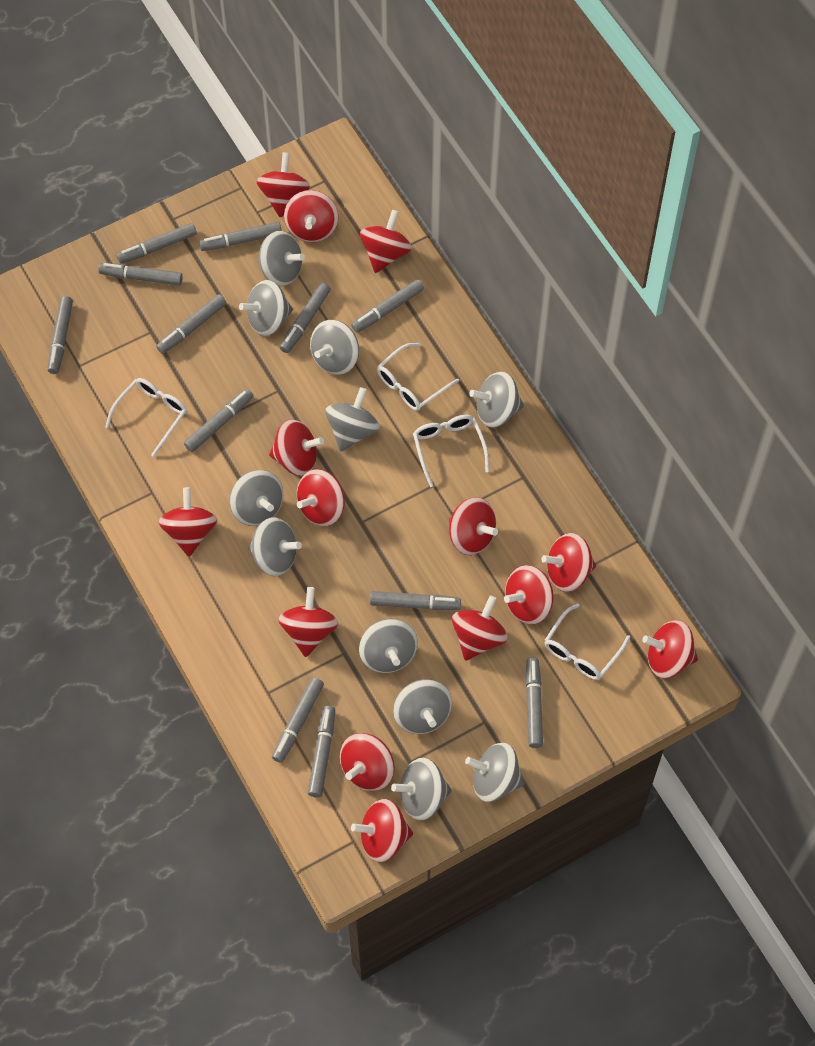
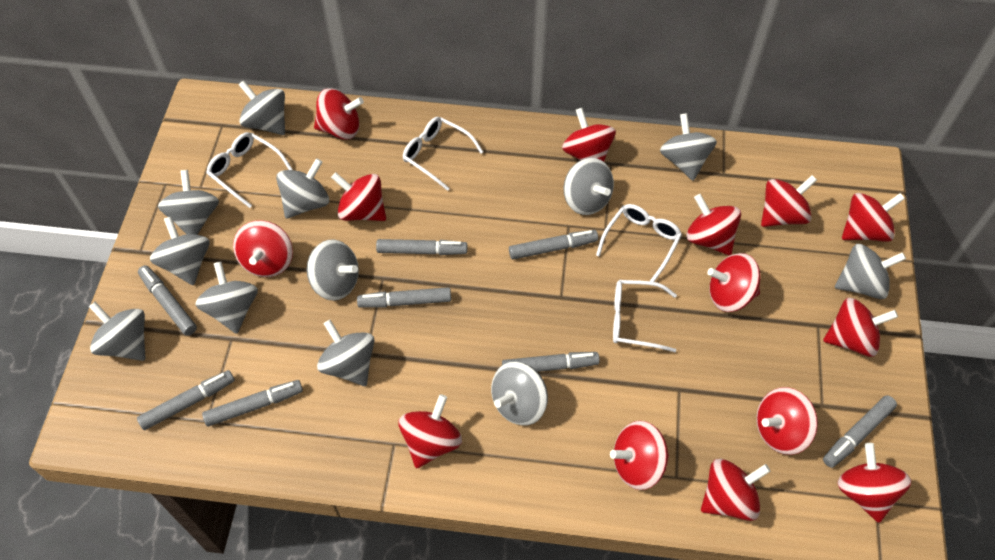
grey marker: [47,296,73,374] [98,263,183,285] [116,223,197,264] [156,294,226,354] [184,389,253,452] [199,222,282,251] [272,677,324,763] [280,282,331,353] [308,706,335,797] [351,279,424,333] [370,591,461,610] [525,657,543,748] = 12 -> [137,370,235,430] [138,265,197,336] [202,380,303,426] [357,287,451,308] [376,239,467,255] [502,352,600,372] [509,230,598,260] [823,395,897,468] = 8
grey spinning top: [230,470,283,526] [239,280,293,336] [248,517,302,576] [258,231,305,286] [310,320,359,375] [326,387,380,452] [359,619,418,673] [391,758,452,821] [393,679,452,734] [465,743,525,802] [470,372,524,428] = 11 -> [89,302,146,361] [150,216,210,285] [158,170,219,235] [195,261,258,334] [238,80,285,135] [276,158,329,219] [307,239,359,301] [317,320,375,386] [491,361,548,426] [564,158,614,215] [660,113,717,181] [835,244,906,299] = 12

